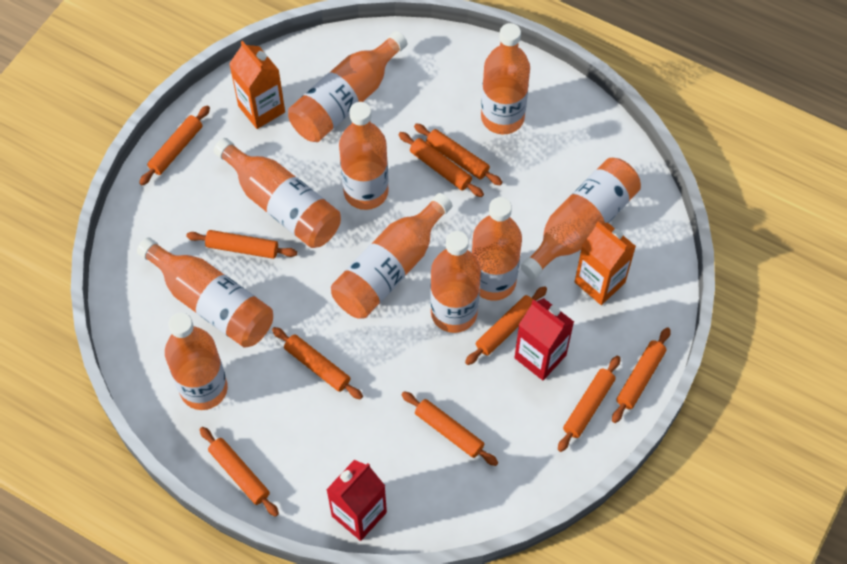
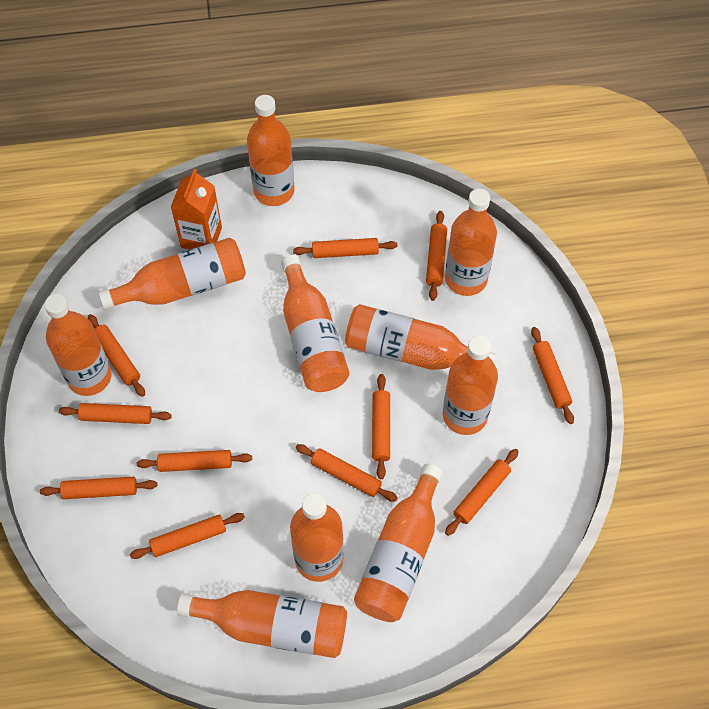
orange carton: [229,41,285,129] [575,222,636,305] = 2 -> [171,169,222,250] = 1
orange rolling pin: [139,105,210,186] [186,230,297,259] [199,427,279,517] [272,327,363,400] [398,132,484,197] [402,391,498,466] [414,124,502,185] [465,286,547,365] [558,356,620,452] [612,327,671,423] = 10 -> [40,477,157,499] [59,403,172,424] [88,314,145,397] [130,513,245,559] [137,450,252,472] [293,238,397,258] [296,444,398,502] [372,374,390,479] [426,211,447,301] [445,449,519,536] [531,327,574,424] = 11
red carton: [326,460,387,541] [514,298,574,380] = 2 -> none = 0

